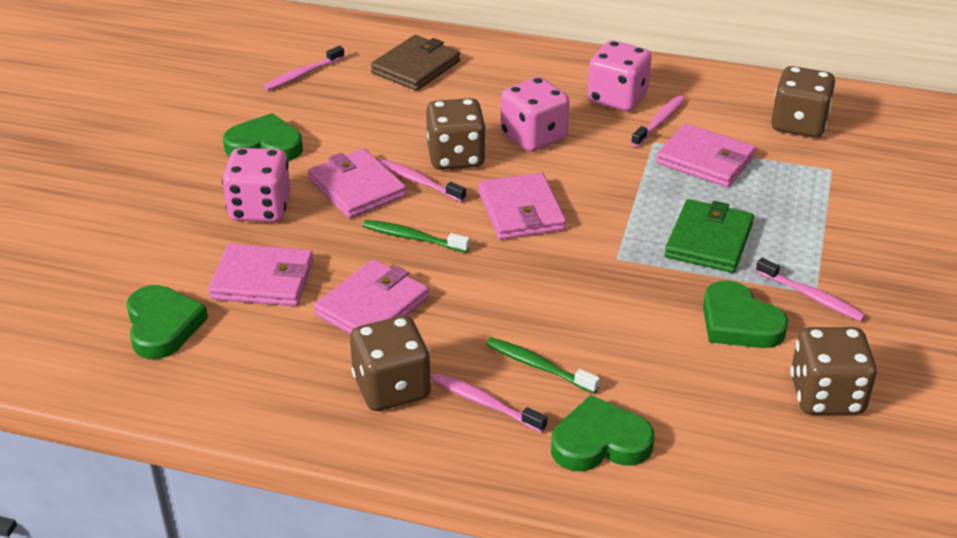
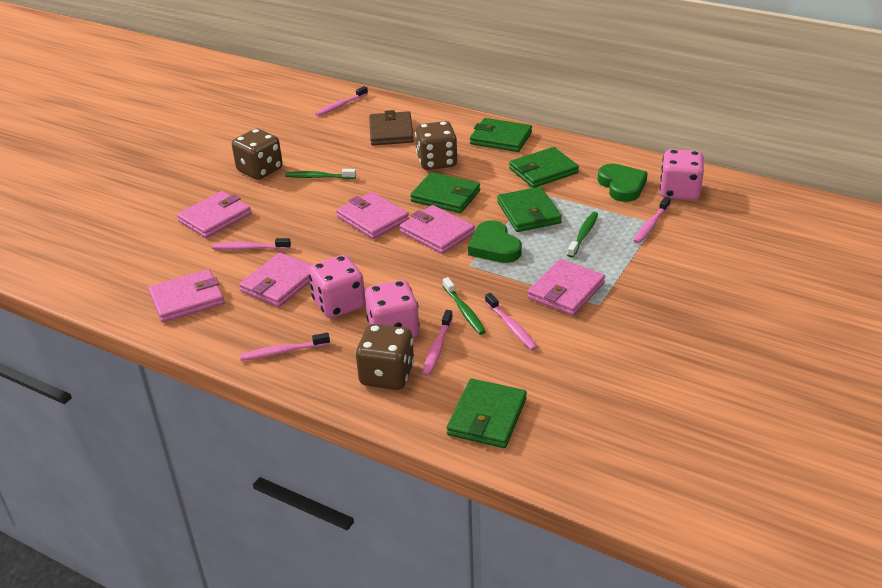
brown dice: [350,316,431,411] [426,98,486,170] [771,66,836,138] [790,327,877,415] = 4 -> [232,128,283,180] [356,324,415,390] [415,121,458,170] = 3
green heart: [127,285,208,359] [223,113,303,161] [551,395,655,471] [703,280,788,348] = 4 -> [468,220,522,263] [598,164,648,202] = 2
green toothbrush: [363,220,470,253] [486,337,600,394] = 2 -> [285,169,356,179] [443,277,486,335] [567,212,598,258] = 3
green wallet: [665,199,754,273] = 1 -> [410,172,480,213] [447,379,527,448] [470,118,532,152] [497,187,562,232] [509,147,579,188] = 5
pink toothbrush: [263,46,345,91] [379,159,466,202] [432,373,547,433] [631,95,685,147] [756,258,866,322] = 5 -> [212,238,291,250] [240,332,330,361] [315,86,368,116] [422,310,453,376] [485,293,537,350] [634,197,671,244] = 6
pink wallet: [208,244,313,306] [308,148,406,219] [314,259,429,334] [479,173,566,240] [656,123,756,187] = 5 -> [148,269,225,323] [177,191,251,238] [239,253,311,307] [336,192,409,239] [400,205,475,254] [528,259,605,316] = 6

